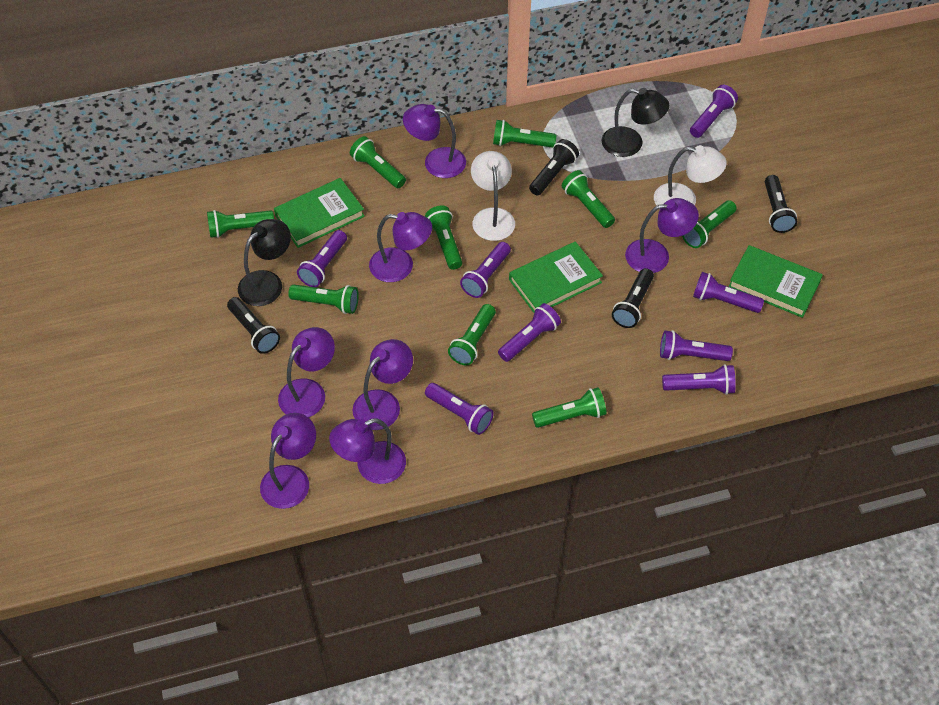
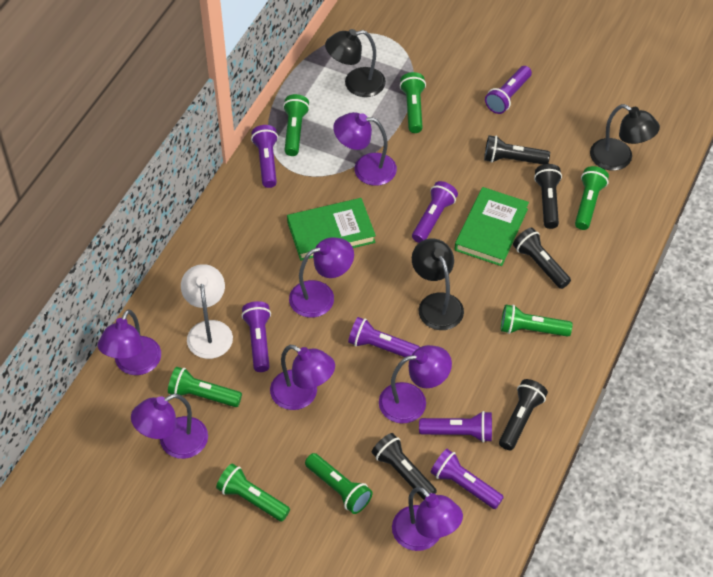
black flashlight: [227,297,280,354] [529,139,579,196] [612,268,654,328] [765,175,797,233] = 4 -> [372,433,437,500] [484,135,550,165] [499,379,548,450] [513,228,571,289] [534,164,562,229] = 5
black lamp: [238,219,291,306] [602,88,669,157] = 2 -> [325,29,386,97] [412,238,464,330] [590,104,660,171] = 3
green book: [274,178,365,248] [509,241,603,313] [728,245,823,318] = 3 -> [287,198,376,261] [454,187,529,266] = 2
green flashlight: [207,210,274,238] [288,285,359,314] [350,136,406,188] [425,205,462,270] [448,304,496,365] [493,120,556,148] [532,387,607,428] [562,170,615,228] [682,200,737,248] = 9 -> [168,367,242,407] [216,463,290,522] [283,94,310,156] [305,453,372,514] [400,72,426,133] [501,304,573,337] [575,166,609,230] = 7
purple flashlight: [297,230,347,287] [425,383,494,435] [460,242,511,298] [498,303,561,362] [660,330,733,361] [662,364,736,395] [690,85,738,138] [693,272,764,313] = 8 -> [241,301,271,372] [251,125,278,188] [348,317,420,357] [412,181,458,243] [419,411,492,443] [431,449,504,509] [485,66,532,114] = 7
white lamp: [471,151,515,241] [654,145,727,205] = 2 -> [181,264,233,359] = 1

